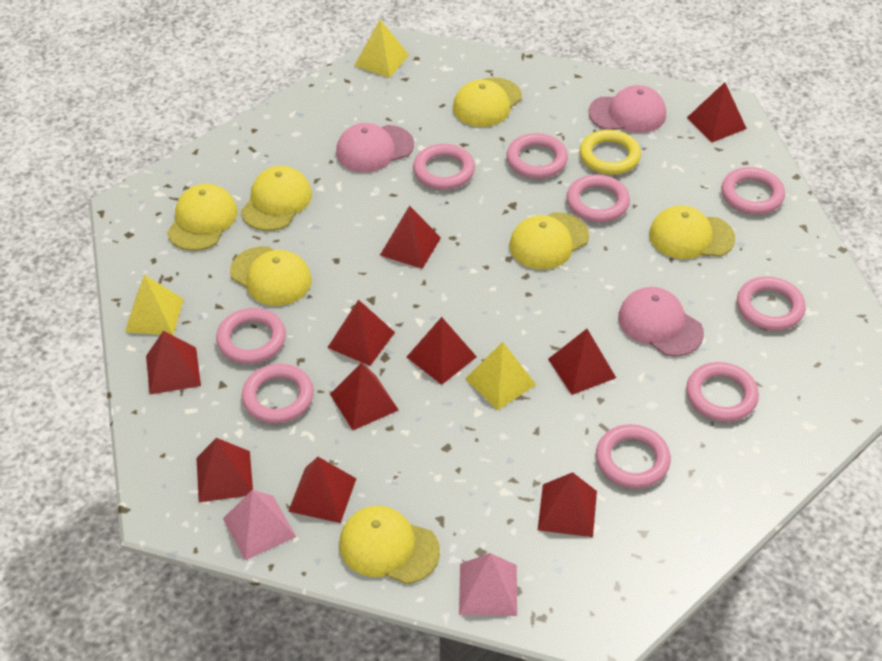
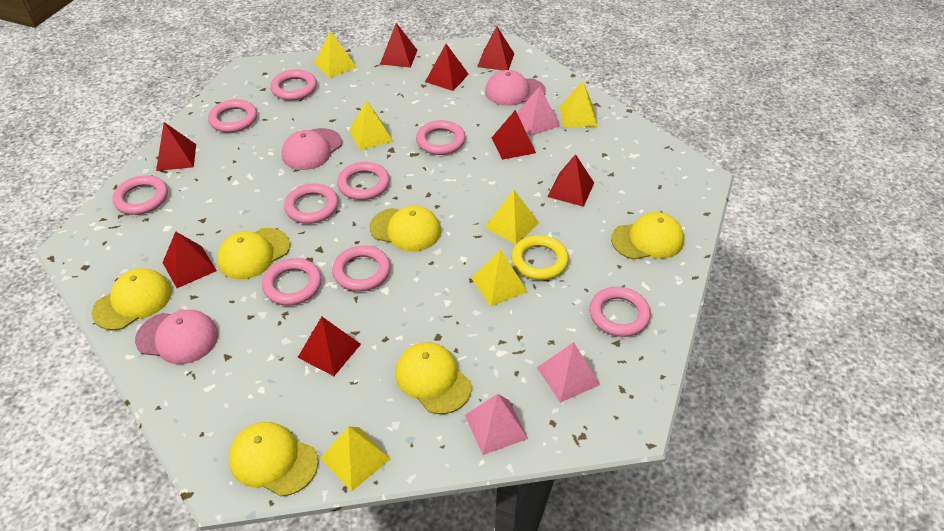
pink pyramid: [223,490,296,560] [459,553,517,616] = 2 -> [465,394,528,455] [517,86,560,136] [537,342,600,403] = 3
red pyramid: [146,331,201,394] [196,438,253,502] [288,457,356,523] [327,299,395,366] [330,362,399,430] [380,205,441,269] [407,317,477,385] [538,472,597,537] [548,329,616,395] [687,82,747,142] = 10 -> [156,122,196,171] [163,231,217,288] [297,317,361,376] [380,23,417,68] [425,44,469,91] [477,26,514,70] [492,110,536,160] [547,154,594,207] = 8
yellow cap: [167,184,237,251] [230,246,312,306] [241,166,312,231] [339,506,440,584] [453,78,522,127] [509,212,589,269] [649,205,735,259] = 7 -> [92,268,172,330] [217,228,290,279] [229,422,318,497] [370,206,441,252] [395,342,472,414] [611,212,684,260] = 6
yellow pyramid: [125,275,184,335] [354,20,409,78] [465,342,536,410] = 3 -> [314,31,357,78] [320,426,391,492] [349,100,393,150] [471,250,528,307] [485,190,539,245] [560,81,598,127] = 6

